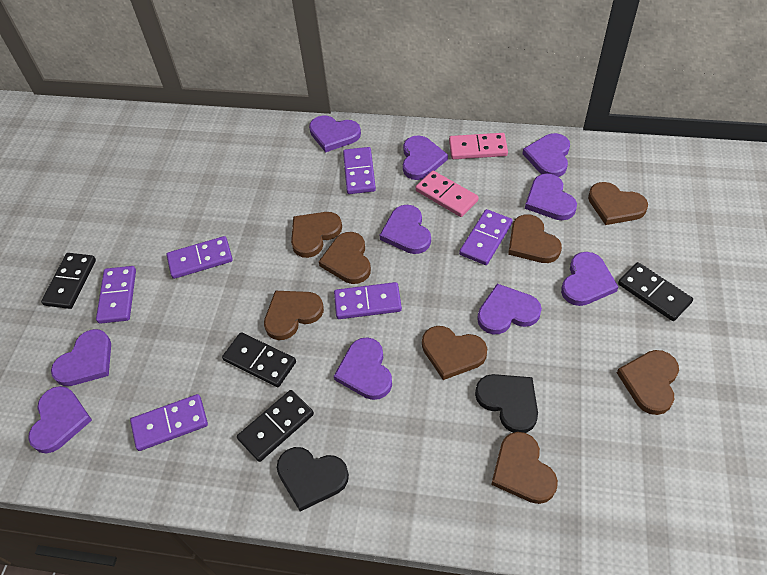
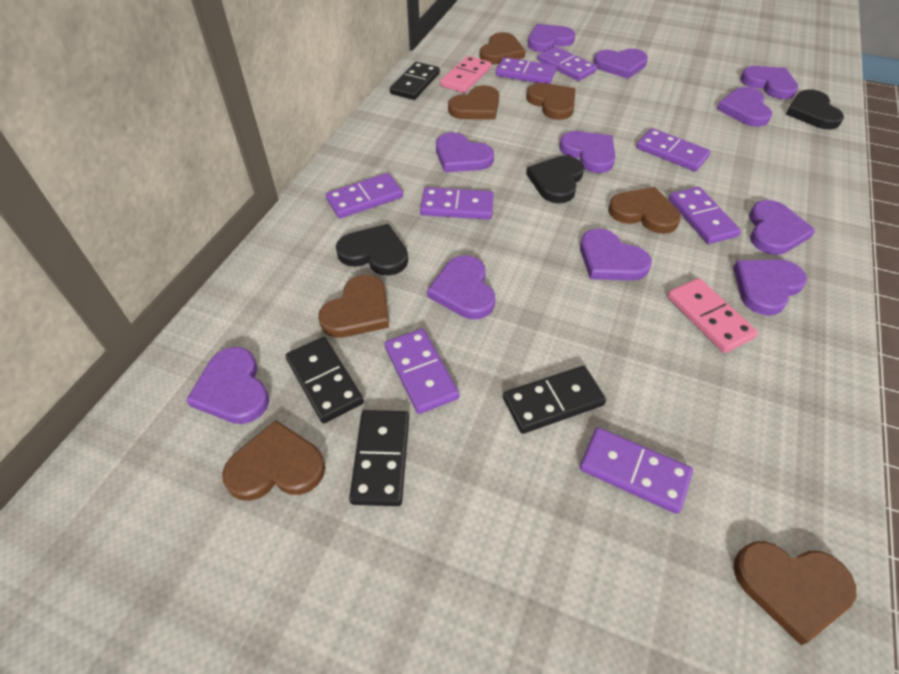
black heart: [277,447,349,511] [475,374,538,433] = 2 -> [336,224,408,276] [526,156,584,203] [786,89,844,130] = 3
brown heart: [264,291,324,340] [291,212,342,258] [319,232,371,284] [422,326,487,380] [491,432,558,504] [508,214,562,263] [588,182,648,225] [617,350,679,415] = 8 -> [222,420,325,501] [318,275,389,338] [448,85,499,120] [479,32,525,64] [526,83,576,120] [608,187,681,234] [734,541,856,645] = 7
purple domino: [96,266,136,324] [130,394,208,451] [166,236,233,279] [334,282,402,319] [343,147,376,194] [459,209,513,265] = 6 -> [326,173,403,218] [384,328,459,414] [420,187,494,220] [496,57,556,84] [538,46,597,81] [580,427,693,514] [636,128,711,171] [669,187,741,244] = 8
purple heart: [28,386,92,453] [51,329,111,386] [309,116,361,153] [334,337,392,400] [380,205,431,254] [403,135,448,180] [477,284,542,335] [522,133,570,177] [525,174,577,220] [561,252,618,306] = 10 -> [186,347,269,424] [427,256,495,319] [436,133,494,172] [528,24,575,52] [559,131,615,173] [580,229,652,281] [593,49,648,79] [717,87,772,127] [733,259,807,316] [740,66,798,99] [749,200,816,255] = 11

